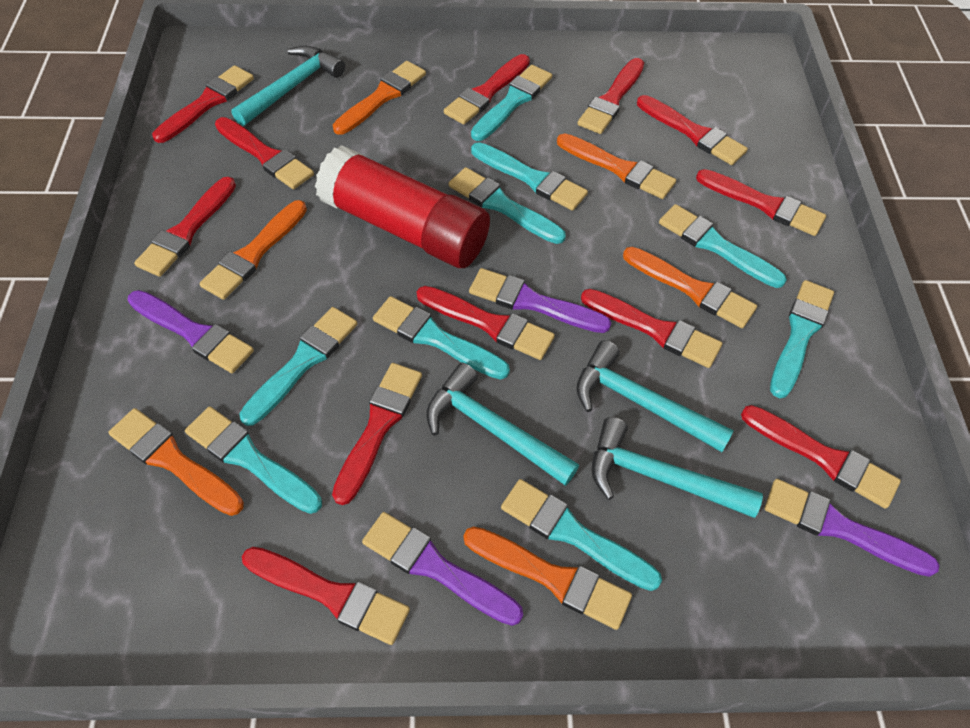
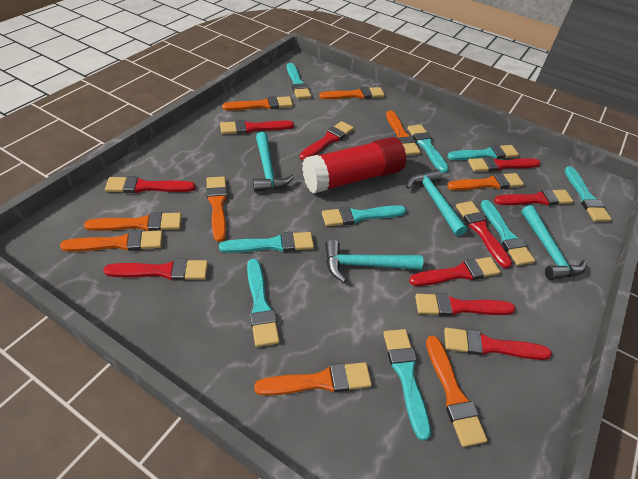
orange brush: [108,408,244,516] [200,200,307,300] [333,61,426,135] [463,526,632,630] [557,134,676,199] [623,247,757,328] = 6 -> [60,230,163,252] [84,212,182,231] [206,176,227,242] [222,96,293,111] [254,362,372,396] [319,87,385,99] [386,110,421,155] [426,336,487,447] [447,173,524,190] = 9
purple brush: [128,290,254,373] [362,512,523,626] [469,268,611,333] [765,479,940,577] = 4 -> none = 0
red brush: [134,177,236,277] [152,65,254,143] [215,117,314,189] [242,547,410,645] [332,363,422,505] [417,286,555,360] [444,54,530,125] [577,58,644,134] [581,289,722,368] [637,95,748,165] [696,169,826,236] [741,405,901,509] = 12 -> [103,259,208,281] [105,176,196,193] [220,120,294,134] [300,121,354,160] [409,257,500,286] [415,293,515,316] [444,328,552,360] [456,201,512,268] [468,157,541,172] [494,189,573,206] = 10

